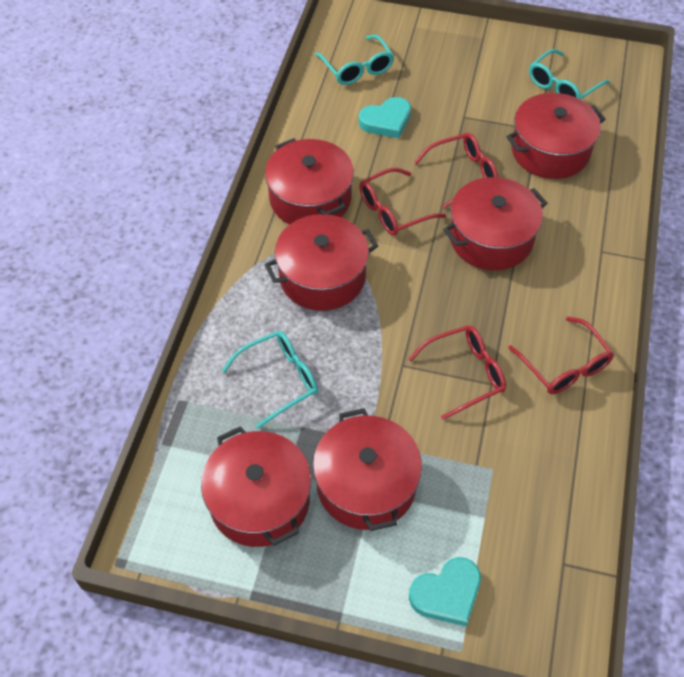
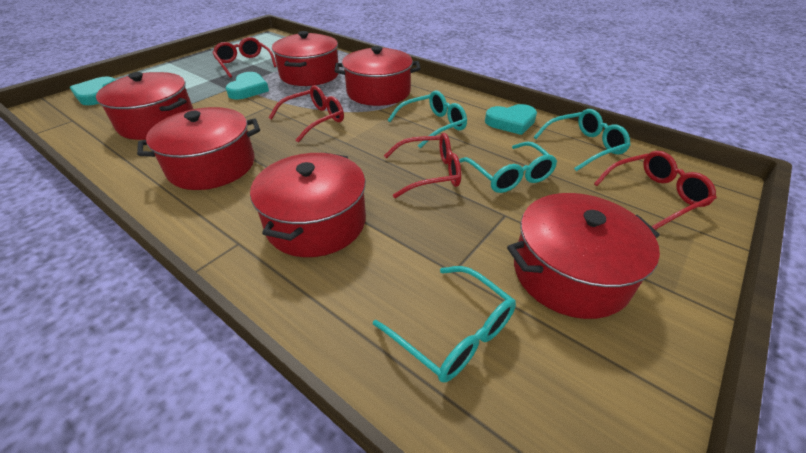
turquoise glasses: [222,331,318,429] [315,35,394,85] [529,49,610,100] = 3 -> [373,266,516,382] [388,91,467,148] [459,142,557,193] [534,109,630,171] = 4
turquoise heart: [359,97,411,138] [409,557,481,626] = 2 -> [70,77,116,105] [225,72,269,99] [485,104,537,135] = 3

